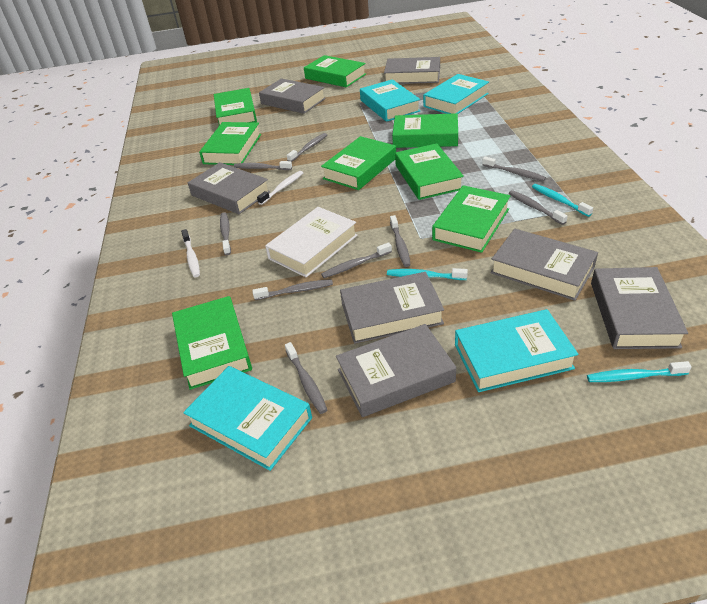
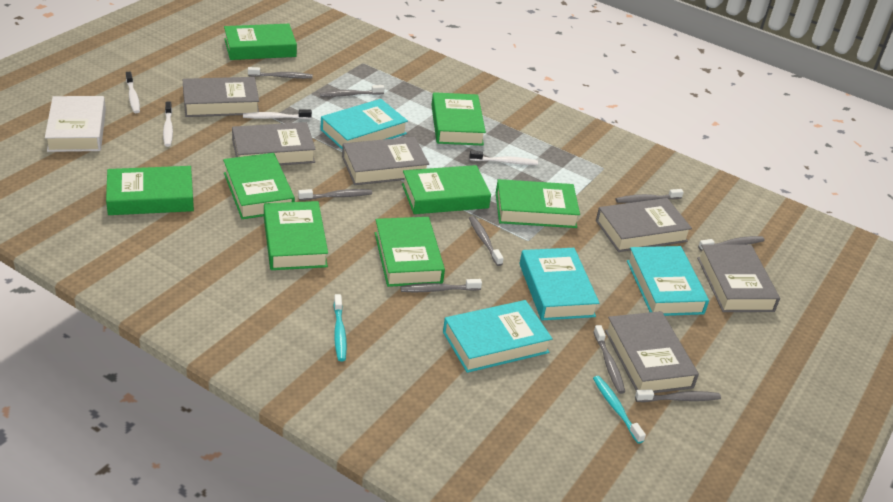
grey book: [188,162,270,214] [259,78,326,114] [336,324,456,417] [340,272,444,344] [384,57,440,84] [490,229,598,301] [591,267,688,349] = 7 -> [183,77,259,117] [232,122,316,165] [342,137,429,185] [596,198,692,252] [605,311,699,393] [697,244,780,312] = 6
turquoise toothbrush: [387,268,468,280] [532,184,593,217] [587,361,692,382] = 3 -> [334,294,347,361] [593,376,646,444] = 2
white toothbrush: [181,229,200,277] [257,171,303,205] = 2 -> [126,72,140,113] [163,102,173,147] [243,109,312,119] [469,151,538,165] = 4

